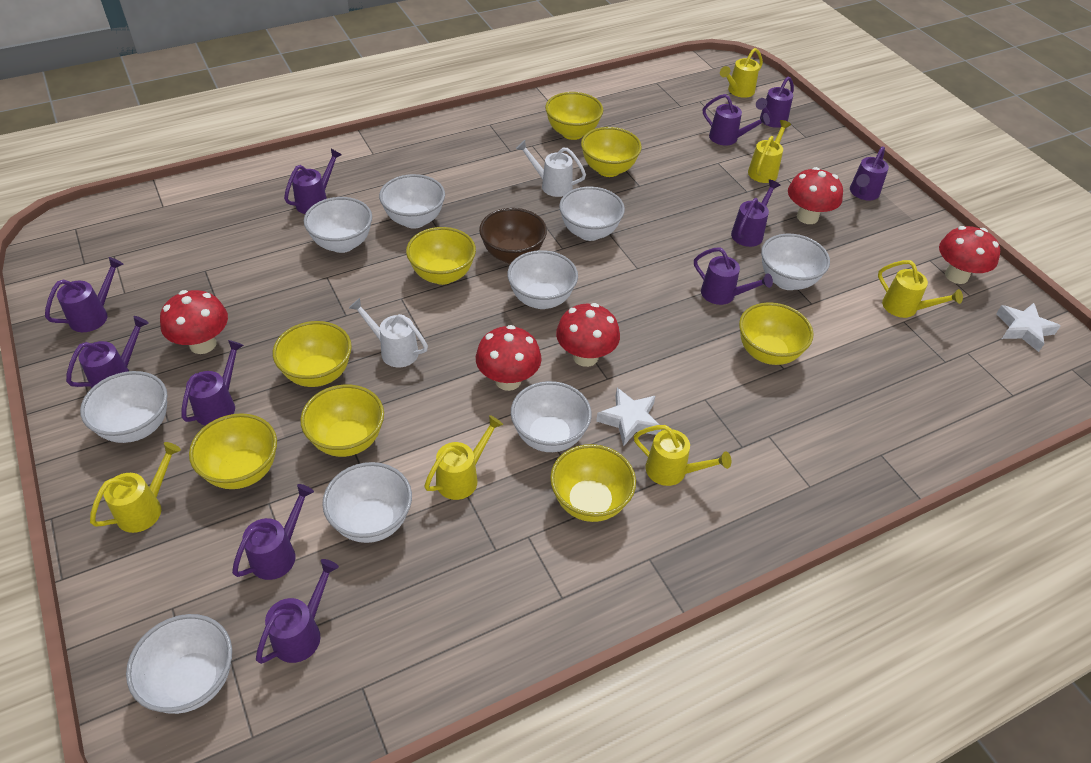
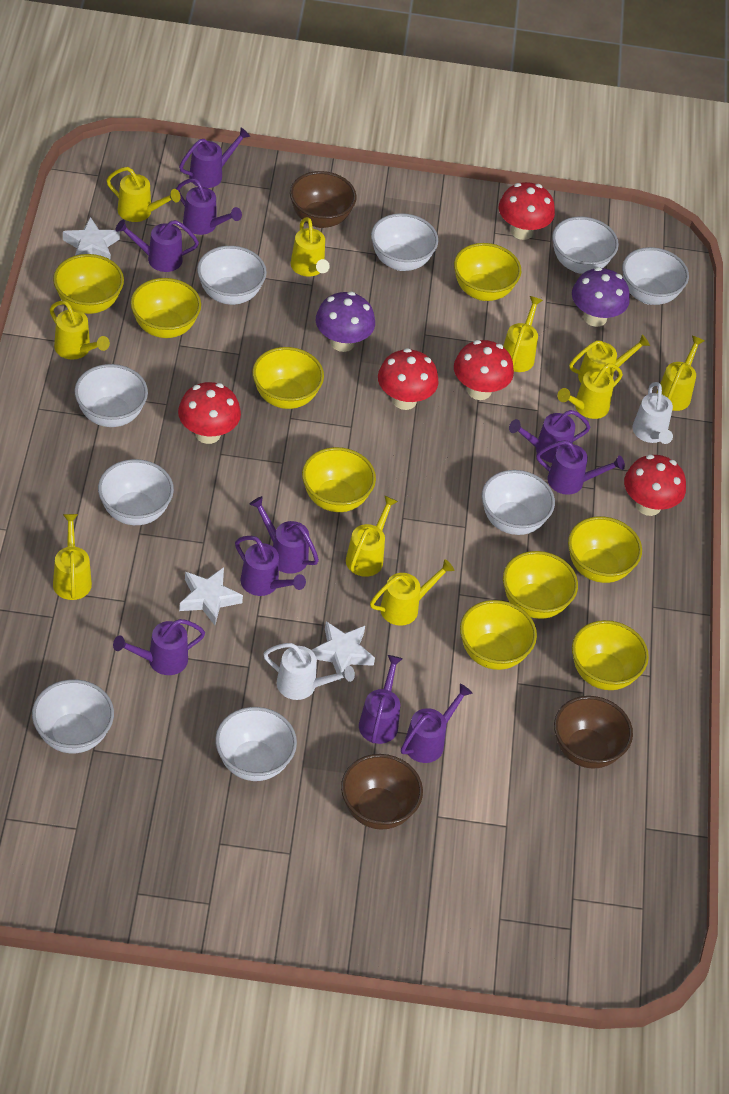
brown bowl: [479,208,547,264] = 1 -> [290,171,357,228] [341,754,423,830] [554,696,633,769] = 3
purple mushroom: none = 0 -> [316,292,375,352] [572,267,630,327] = 2
purple watering can: [45,257,124,332] [66,316,149,388] [181,340,244,426] [232,484,314,580] [256,559,339,664] [284,149,342,214] [694,247,773,305] [703,94,770,146] [731,180,780,247] [756,77,794,128] [850,146,889,200] = 11 -> [113,619,205,675] [116,220,199,272] [176,178,242,235] [179,127,251,188] [235,536,306,596] [250,496,319,574] [359,655,403,744] [401,684,473,763] [509,410,590,463] [536,440,625,495] = 10
white star: [596,388,661,447] [996,303,1061,352] = 2 -> [63,217,120,260] [179,567,243,625] [312,621,375,680] = 3
yellow bowl: [189,413,277,489] [273,321,352,387] [300,385,384,457] [406,227,476,285] [545,92,603,140] [550,444,636,522] [581,127,642,177] [739,302,814,365] = 8 -> [53,254,124,314] [131,278,201,338] [252,347,324,409] [302,447,376,512] [454,243,521,301] [460,600,537,670] [503,551,578,619] [568,517,642,583] [572,620,649,690] = 9
yellow watering can: [90,442,181,533] [424,415,503,500] [634,425,731,486] [720,48,763,98] [748,120,791,183] [878,260,963,318] = 6 -> [50,301,110,360] [53,514,92,600] [106,167,181,222] [291,217,330,277] [346,495,398,577] [370,559,455,626] [503,296,543,372] [557,364,623,419] [569,334,650,383] [657,336,705,411] = 10

